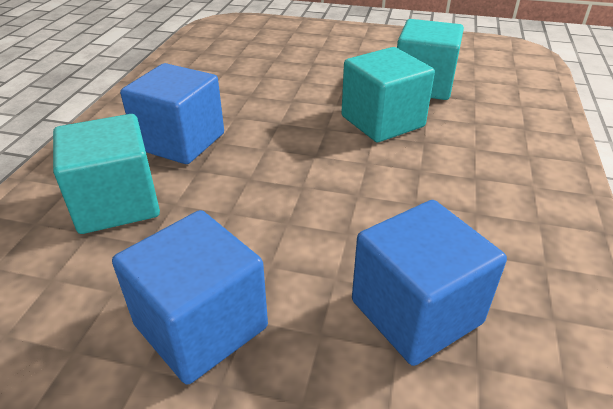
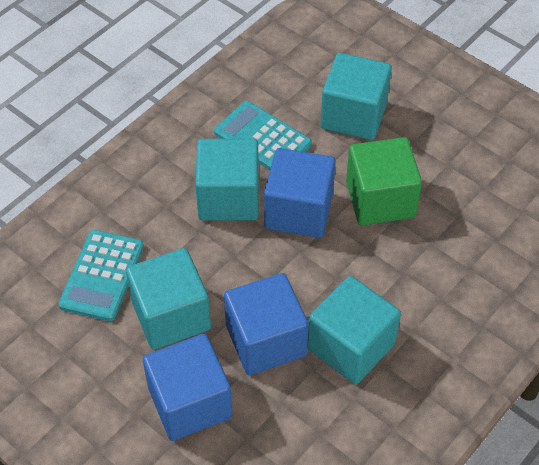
green cube: none = 0 -> [346,137,422,226] = 1
turquoise calculator: none = 0 -> [58,230,144,321] [214,101,312,170] = 2
turquoise cube: [53,114,160,234] [341,47,435,142] [397,19,464,100] = 3 -> [126,248,211,349] [195,139,259,220] [307,276,401,384] [321,53,392,140] = 4

